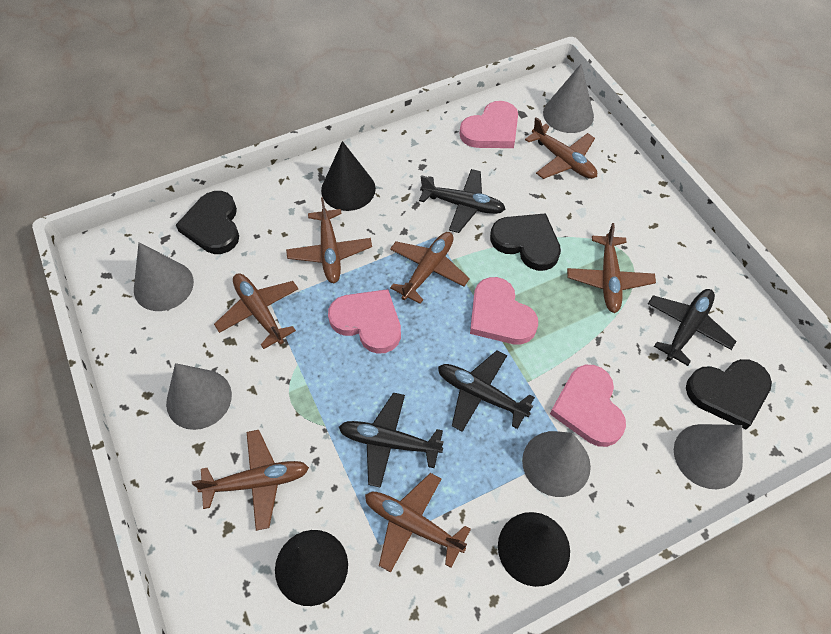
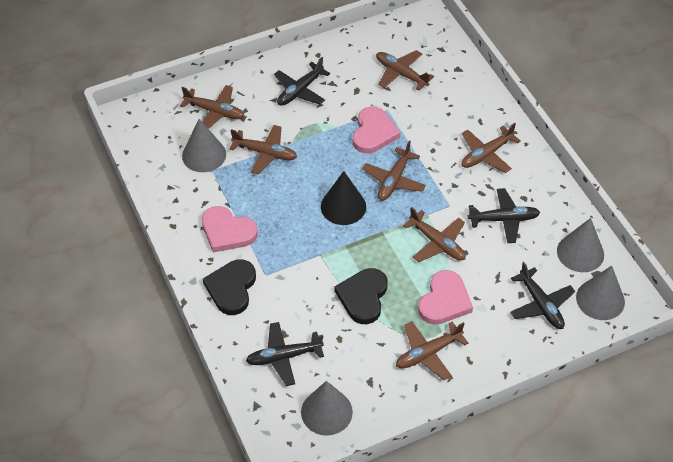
black cone: [275,530,348,606] [321,141,376,211] [498,512,570,587] = 3 -> [321,171,366,225] = 1
black heart: [176,191,239,254] [490,213,561,271] [686,359,772,429] = 3 -> [203,259,256,315] [335,268,387,324] = 2
grey cone: [134,242,194,311] [166,363,232,430] [522,431,591,497] [543,64,594,133] [674,424,743,489] = 5 -> [182,119,226,172] [301,381,353,436] [557,218,604,272] [576,266,625,320] = 4
pink heart: [328,289,401,354] [460,101,518,148] [470,277,538,344] [550,365,626,447] = 4 -> [202,206,258,253] [353,107,401,154] [418,270,473,325] = 3

